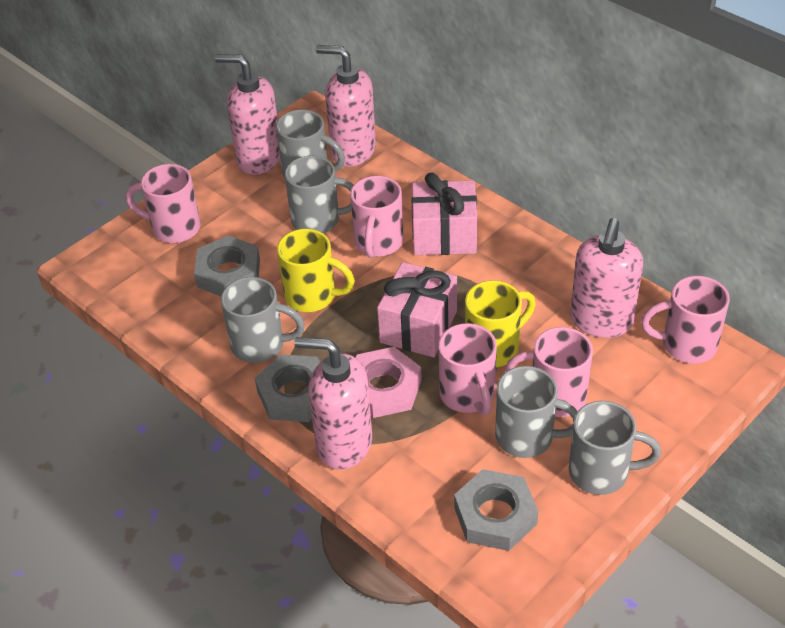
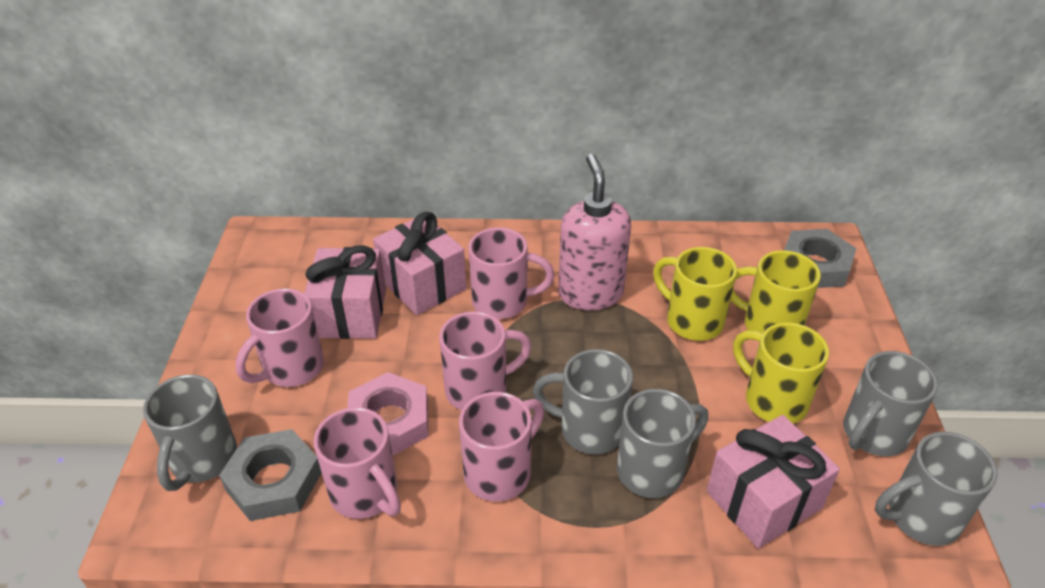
grey nut: [194,235,260,296] [255,354,320,422] [454,469,538,551] = 3 -> [219,429,322,521] [784,229,857,288] = 2
pink gift: [377,262,457,357] [412,173,477,255] = 2 -> [304,245,386,339] [373,212,466,315] [706,415,840,549] = 3
pink soap dispenser: [215,54,280,175] [294,337,372,470] [316,45,376,167] [570,218,643,338] = 4 -> [558,154,631,311] = 1
yellow mug: [277,229,355,312] [465,280,536,367] = 2 -> [653,247,737,341] [730,250,821,333] [733,322,829,424] = 3

